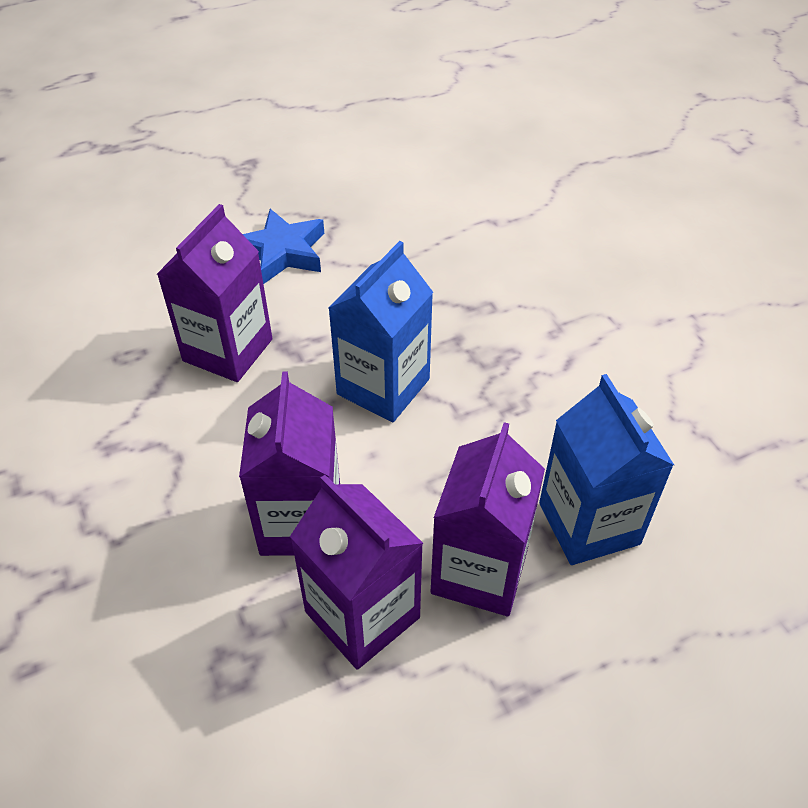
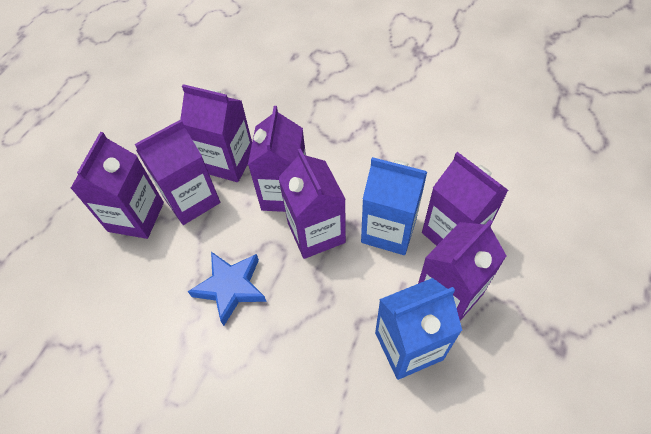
purple carton: [157,204,272,382] [239,372,340,556] [290,475,423,670] [431,422,545,616] = 4 -> [70,132,164,239] [135,120,220,225] [180,84,252,182] [248,106,306,212] [278,148,346,259] [418,220,507,321] [422,152,509,246] = 7

